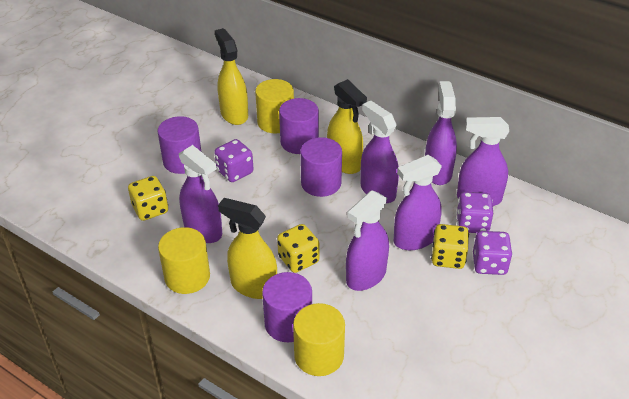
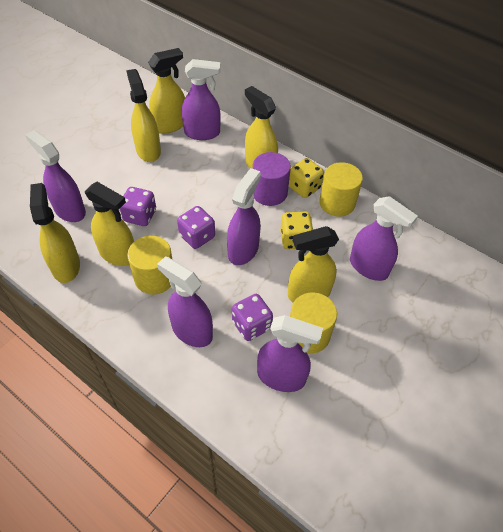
purple cylinder: [157,116,201,174] [262,272,312,342] [279,98,319,154] [300,137,342,197] = 4 -> [253,152,291,206] = 1
yellow dice: [128,176,168,221] [277,224,319,273] [431,224,469,269] = 3 -> [280,212,313,249] [289,158,324,198] = 2
yellow spray bottle: [215,28,248,125] [218,198,277,299] [327,79,367,174] = 3 -> [30,183,80,283] [85,182,134,266] [126,69,161,162] [148,48,185,133] [245,86,278,169] [288,226,339,302] = 6

